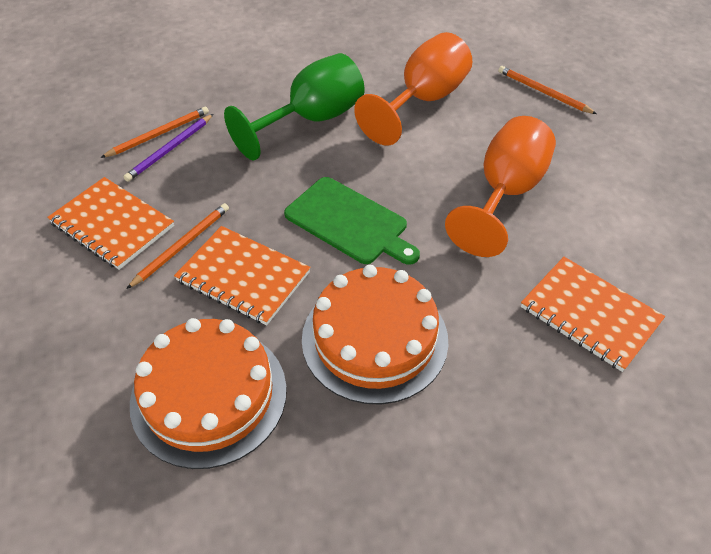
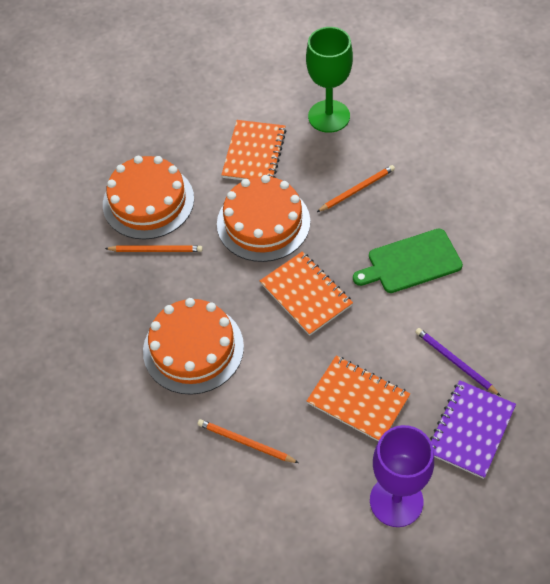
orange cake: [130,318,287,469] [302,265,448,405] = 2 -> [103,156,194,240] [143,298,244,395] [217,175,310,262] = 3
orange goblet: [354,32,472,146] [445,116,556,257] = 2 -> none = 0
purple goblet: none = 0 -> [370,425,434,527] = 1
purple notebook: none = 0 -> [430,380,516,479] = 1

